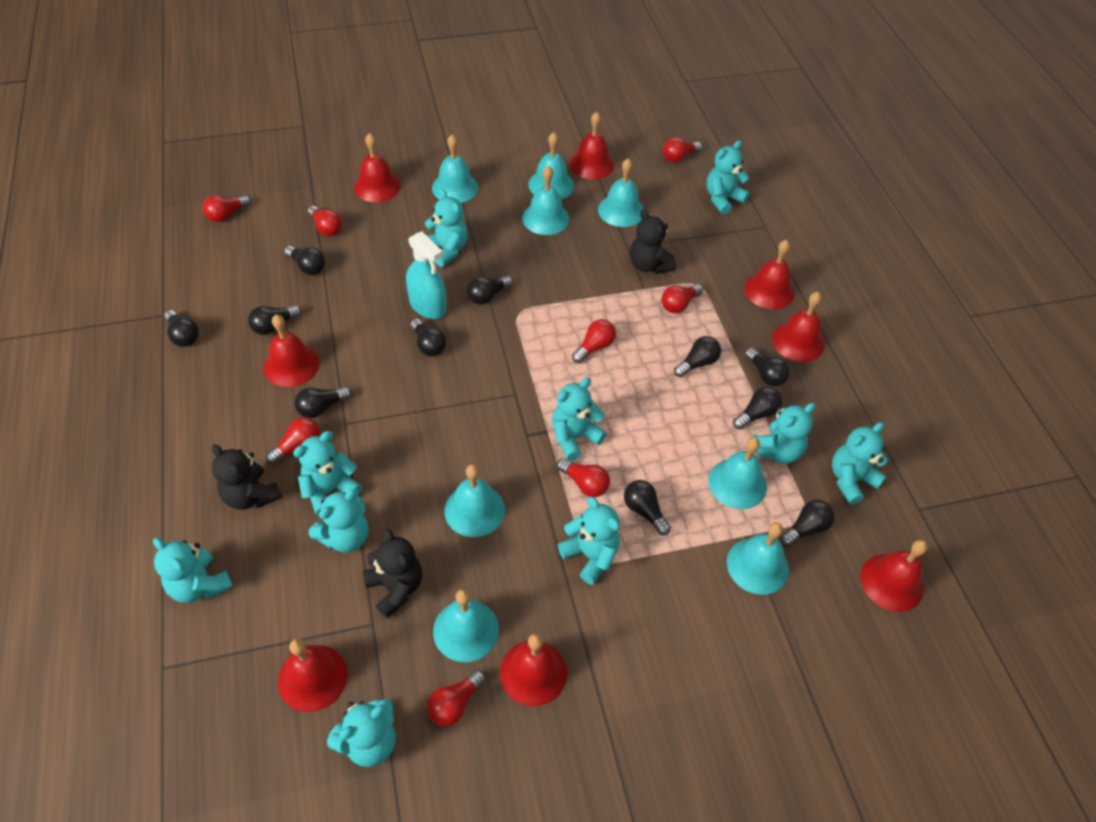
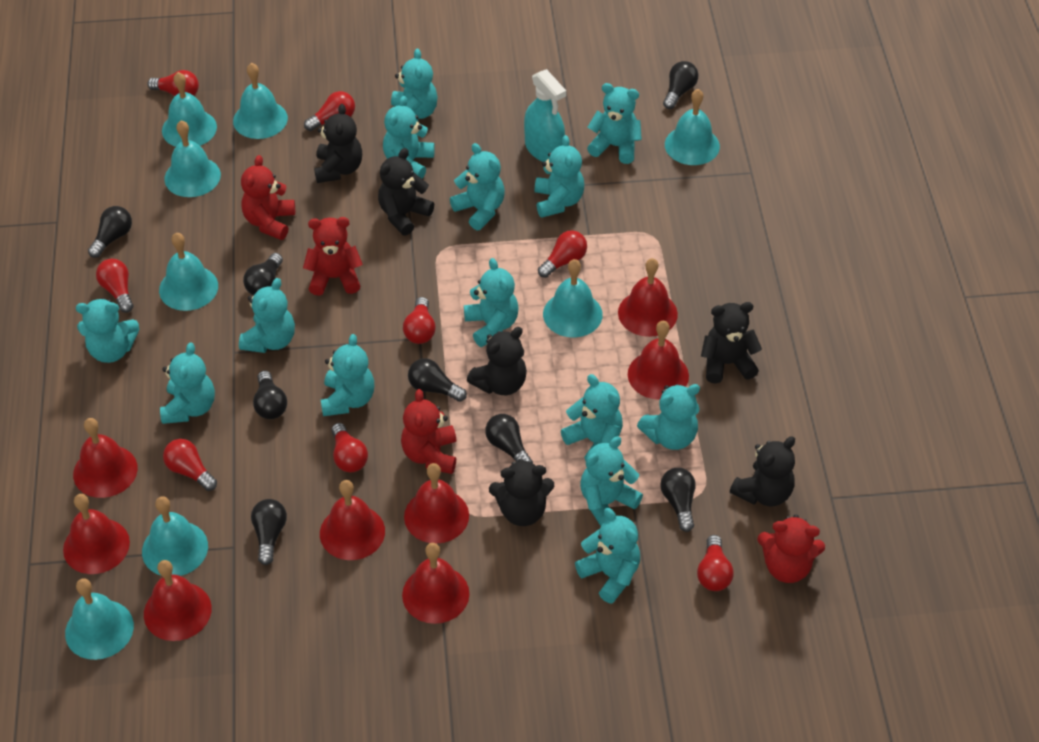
black light bulb: [164,310,199,347] [248,305,301,335] [284,246,325,275] [295,386,351,418] [410,318,446,357] [467,276,513,305] [624,480,671,535] [674,336,721,377] [733,386,782,429] [745,348,790,387] [780,500,835,547] = 11 -> [88,206,132,258] [243,253,283,295] [251,499,287,565] [253,371,287,419] [408,358,467,402] [485,414,533,463] [660,468,696,532] [663,61,699,109] = 8
black teddy bear: [212,445,282,510] [363,528,422,618] [630,209,676,274] = 3 -> [314,104,362,183] [378,148,434,236] [467,327,527,395] [489,459,554,526] [701,302,762,383] [730,436,795,506] = 6
red teddy bear: none = 0 -> [241,155,295,240] [303,217,363,296] [401,389,456,474] [757,515,825,583] = 4
turquoise teddy bear: [153,538,233,603] [293,431,362,516] [309,489,369,552] [327,699,396,767] [425,189,468,267] [552,378,607,461] [558,497,620,585] [706,140,750,214] [751,403,816,464] [832,422,888,504] = 10 -> [76,298,139,363] [160,343,215,424] [239,278,295,353] [321,334,374,416] [383,96,435,179] [391,48,438,121] [450,143,505,230] [464,258,519,347] [534,135,584,218] [561,374,623,461] [575,508,640,604] [580,436,643,526] [587,83,642,164] [637,384,700,450] = 14

